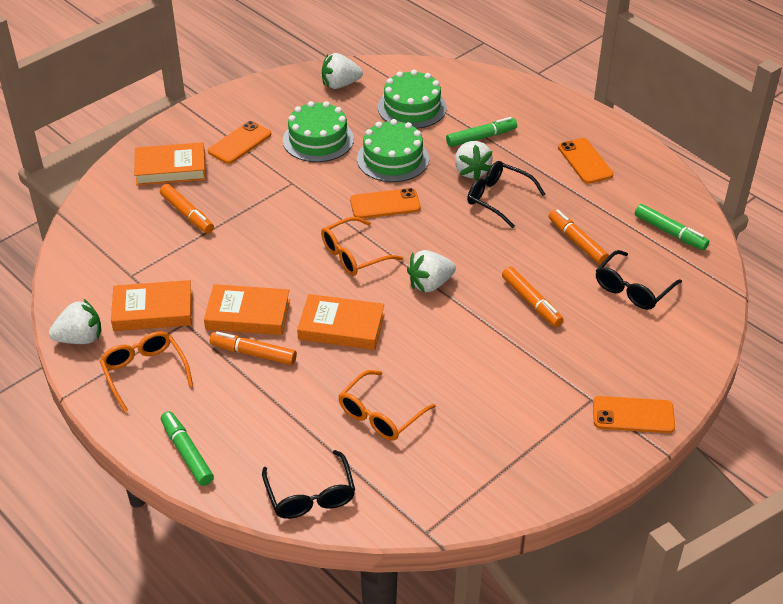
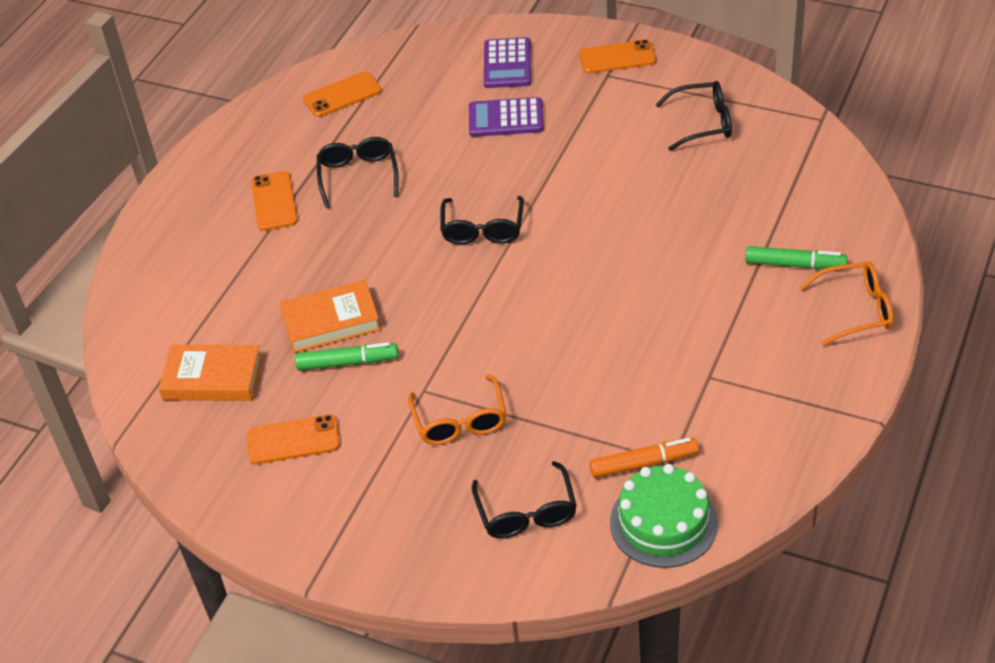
black glasses: [262,450,355,519] [467,161,545,228] [596,250,682,310] = 3 -> [317,137,399,208] [440,196,524,245] [472,461,577,538] [656,81,732,151] = 4
green cake: [283,101,354,162] [357,119,429,182] [378,70,447,129] = 3 -> [610,464,718,568] = 1
green marker: [161,411,214,486] [446,117,517,147] [635,204,709,250] = 3 -> [295,342,398,371] [746,246,847,269] = 2
orange book: [111,280,192,331] [134,142,206,185] [204,284,290,335] [297,294,384,350] = 4 -> [159,345,262,401] [280,280,381,353] = 2
orange glasses: [100,331,193,413] [321,217,403,276] [338,370,436,441] = 3 -> [408,375,506,445] [799,261,894,346] = 2
orange marker: [160,184,214,234] [210,331,297,365] [502,267,564,327] [549,209,609,265] = 4 -> [589,438,699,478] = 1
purple calculator: none = 0 -> [469,97,544,137] [484,37,531,88] = 2
white strawberry: [49,299,101,344] [322,53,363,89] [407,250,456,292] [455,141,493,180] = 4 -> none = 0

